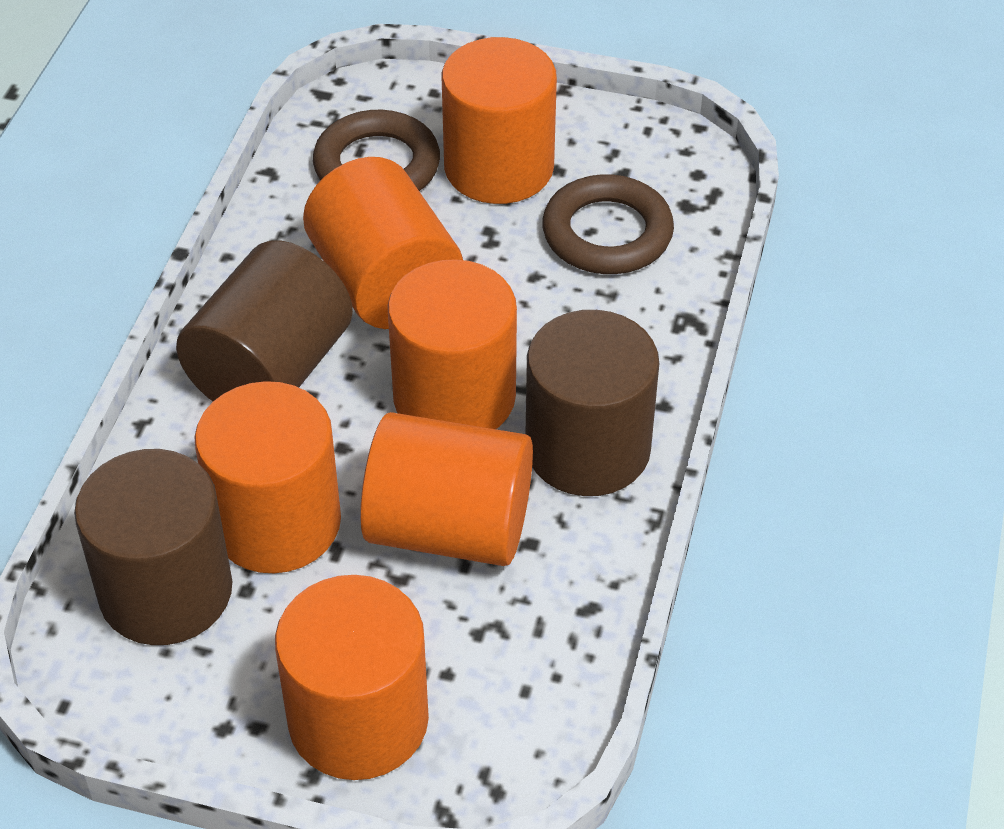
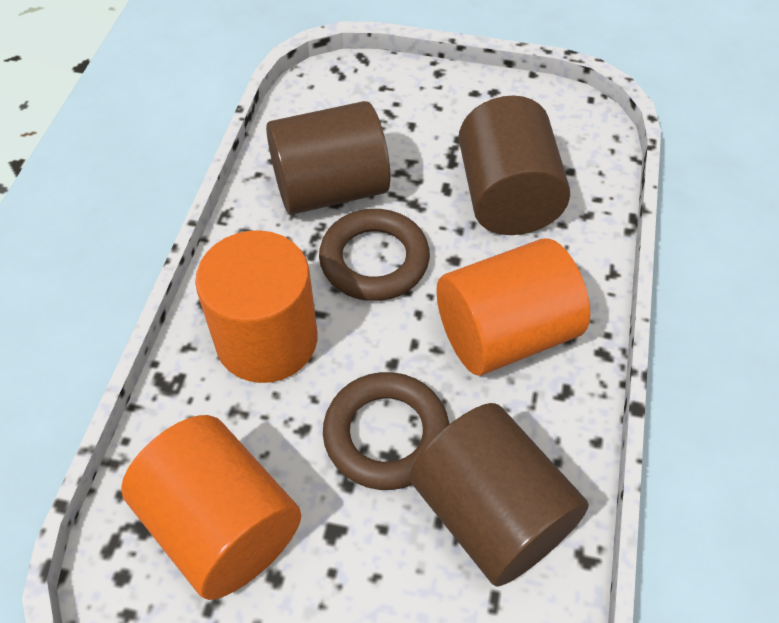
orange cylinder: [195,381,341,573] [275,575,429,780] [303,157,463,329] [360,412,533,566] [387,259,517,429] [442,37,557,204] = 6 -> [121,415,301,600] [195,230,317,383] [436,238,590,376] = 3

